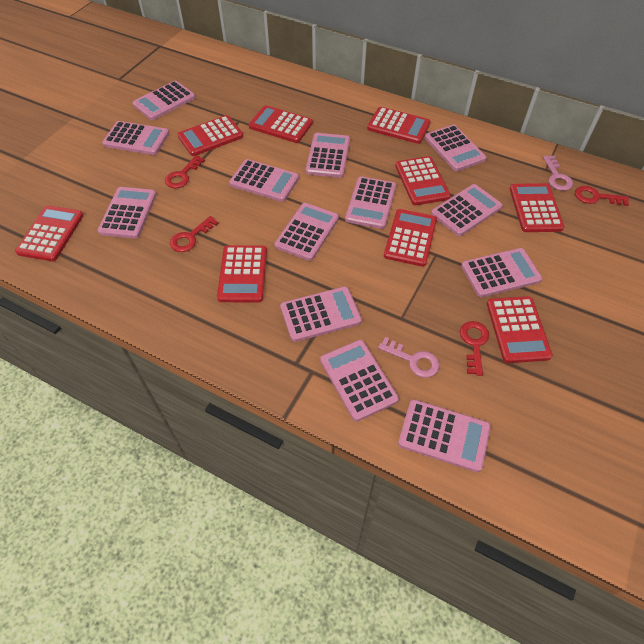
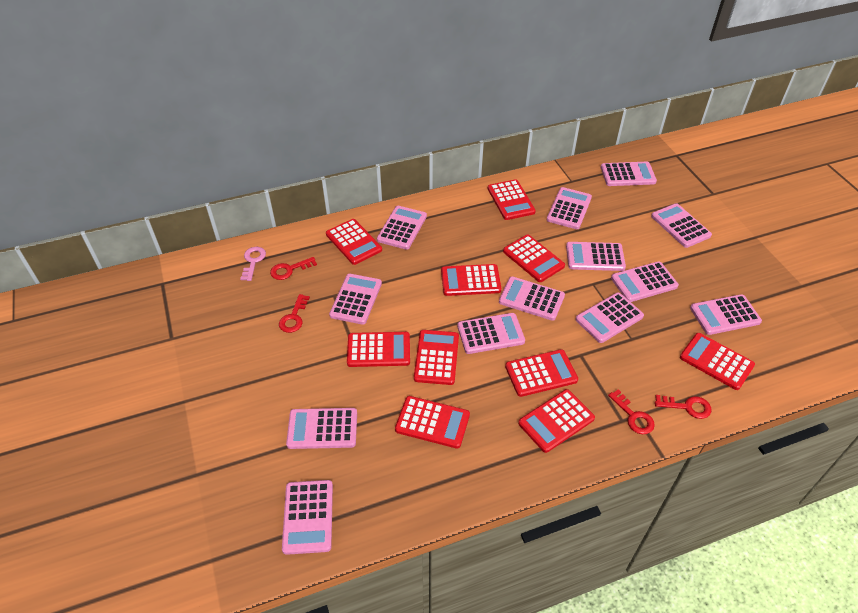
pink key: [378,337,440,378] [543,155,573,191] = 2 -> [240,247,266,281] = 1
red calculator: [15,205,84,261] [178,115,243,156] [217,245,267,303] [249,105,313,143] [367,107,431,144] [384,209,437,267] [395,156,451,205] [487,296,553,363] [510,183,564,232] = 9 -> [326,219,382,265] [347,332,410,367] [395,396,470,449] [414,330,459,385] [441,264,501,296] [488,179,536,220] [503,235,565,282] [505,349,578,397] [518,389,595,453] [680,333,755,390] = 10

